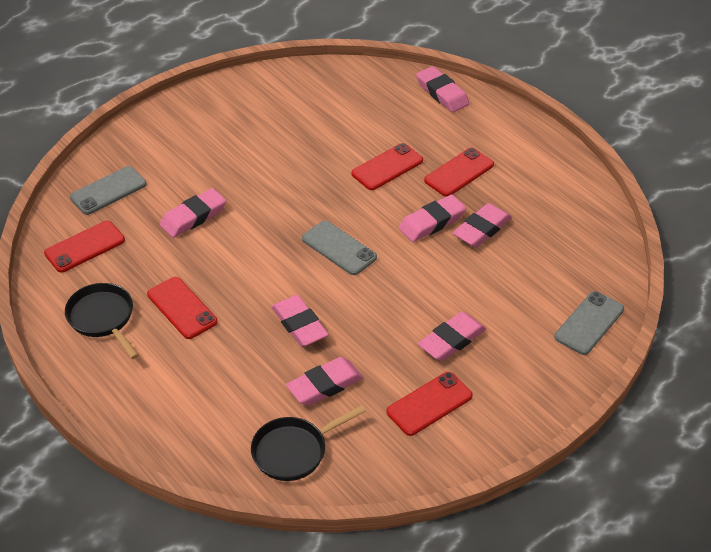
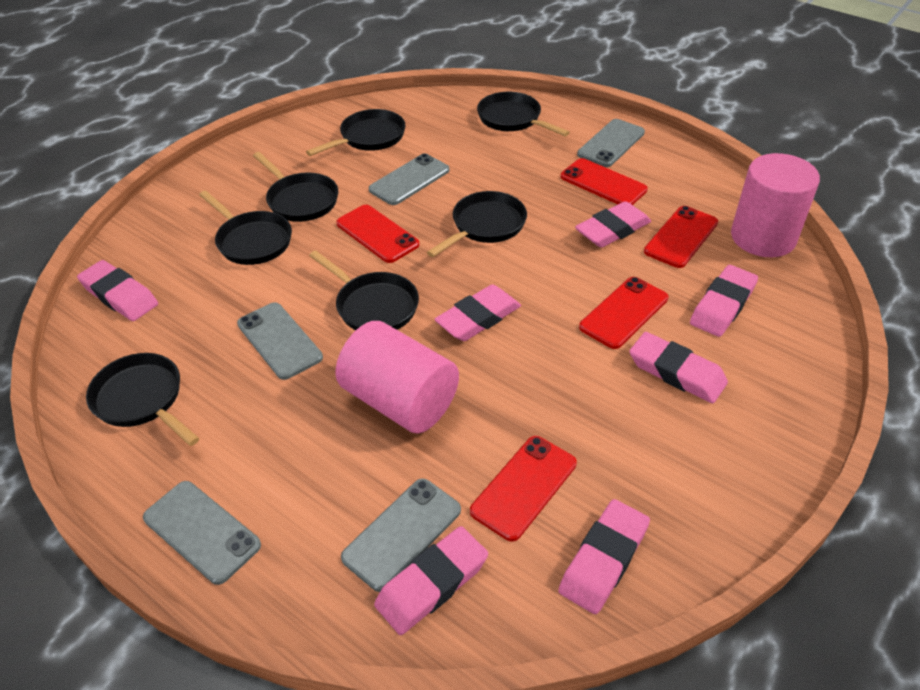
black pan: [65,283,139,359] [251,405,366,481] = 2 -> [86,353,199,446] [199,191,292,265] [253,152,338,222] [306,109,406,156] [309,250,419,330] [427,191,527,257] [477,92,570,136] = 7
grey phone: [70,166,147,215] [302,221,377,275] [554,291,624,355] = 3 -> [143,481,261,585] [237,303,323,380] [341,479,461,592] [369,153,450,205] [577,119,645,167] = 5
pink cylinder: none = 0 -> [335,321,459,434] [731,153,820,257] = 2

